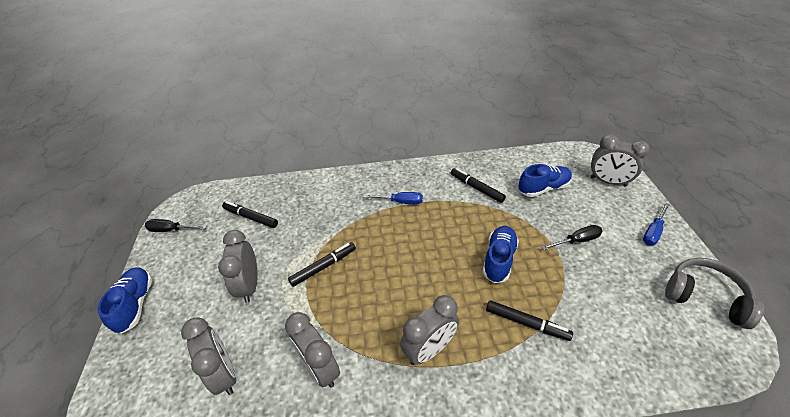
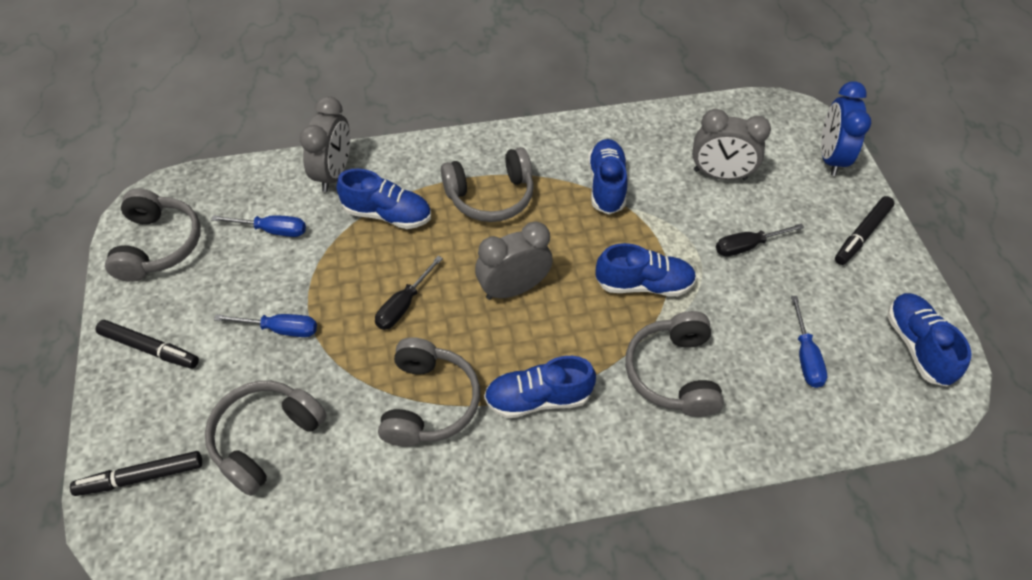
black marker: [222,201,278,228] [288,242,356,287] [451,168,506,203] [486,300,573,341] = 4 -> [70,451,202,496] [96,320,199,369] [835,196,894,265] = 3
blue clock: none = 0 -> [821,81,871,176] = 1
blue screwdriver: [363,192,423,204] [643,203,670,246] = 2 -> [211,215,306,237] [214,314,317,337] [791,296,827,388] = 3
blue shoe: [98,267,152,334] [482,226,519,283] [518,164,572,197] = 3 -> [337,168,431,229] [484,356,596,418] [588,139,628,215] [596,243,696,297] [887,293,972,386] = 5
grey clock: [181,318,236,395] [218,230,258,303] [285,312,340,387] [400,295,459,365] [590,134,650,186] = 5 -> [300,96,350,192] [475,221,553,300] [692,109,771,180] = 3
grey headphones: [665,258,764,329] = 1 -> [105,189,201,282] [205,381,327,496] [378,337,480,447] [441,147,534,222] [625,311,724,417] = 5

